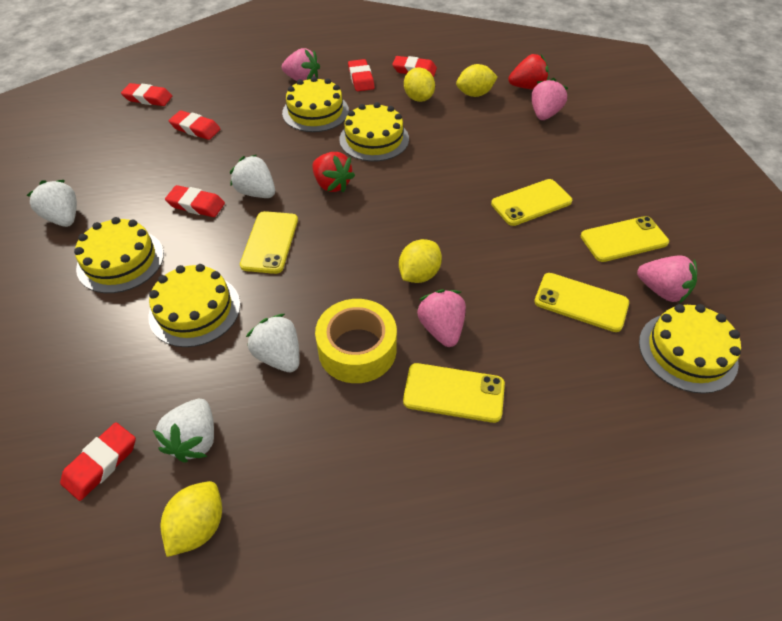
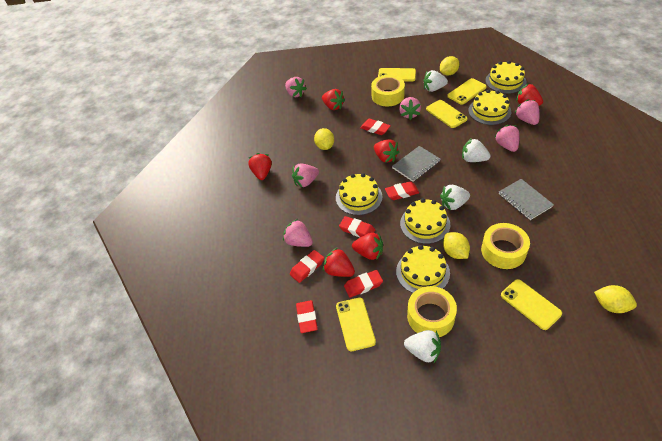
grey notebook: none = 0 -> [392,146,440,182] [499,179,554,220] = 2
pink strawberry: [282,48,320,81] [417,289,466,347] [531,78,568,120] [637,255,697,303] = 4 -> [283,219,313,247] [285,77,307,97] [292,163,319,187] [399,97,421,120] [494,125,520,152] [515,99,539,125] = 6
red strawberry: [312,152,355,192] [508,54,549,90] = 2 -> [248,153,272,180] [322,89,345,110] [323,247,355,277] [352,233,383,260] [374,139,399,163] [516,84,543,106] = 6
yellow tape: [315,299,397,383] = 1 -> [371,75,405,106] [407,286,457,337] [481,223,530,269] = 3

